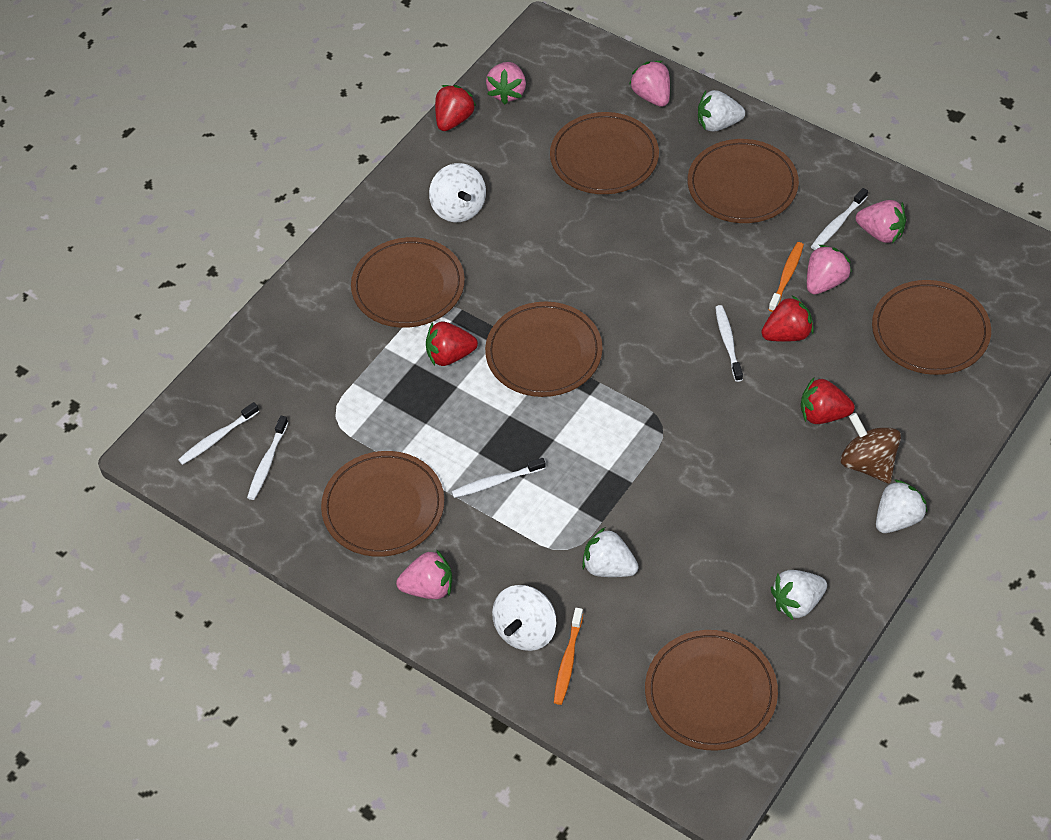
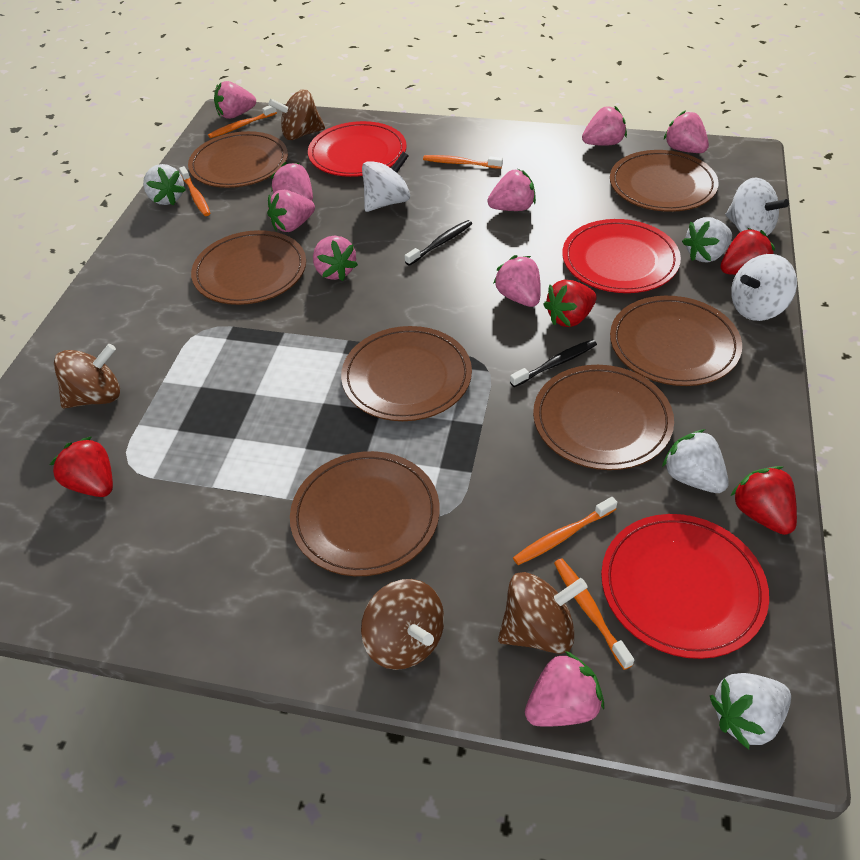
black toothbrush: none = 0 -> [405,220,472,266] [510,339,597,387] = 2
brown spinning top: [841,413,901,484] = 1 -> [54,344,120,409] [268,89,325,140] [361,579,444,670] [498,572,588,654] = 4
orange toothbrush: [554,608,583,705] [768,242,804,312] = 2 -> [179,166,210,216] [208,105,277,138] [423,155,503,169] [513,497,617,565] [554,558,634,670] = 5
pink strawberry: [396,549,452,599] [486,62,526,104] [629,61,670,107] [807,245,852,294] [856,200,906,243] = 5 -> [214,81,256,119] [267,190,315,232] [271,162,313,201] [313,236,358,281] [487,169,536,211] [493,255,541,307] [525,651,604,727] [582,106,627,146] [664,110,709,153] = 9
red plate: none = 0 -> [308,121,406,177] [562,219,681,293] [601,514,769,659] = 3
white spinning top: [429,163,486,222] [492,585,557,651] = 2 -> [362,152,410,212] [726,177,789,236] [731,254,797,321] = 3
white toothbrush: [178,402,259,465] [247,416,288,500] [452,458,546,498] [715,305,743,382] [811,188,868,250] = 5 -> none = 0

